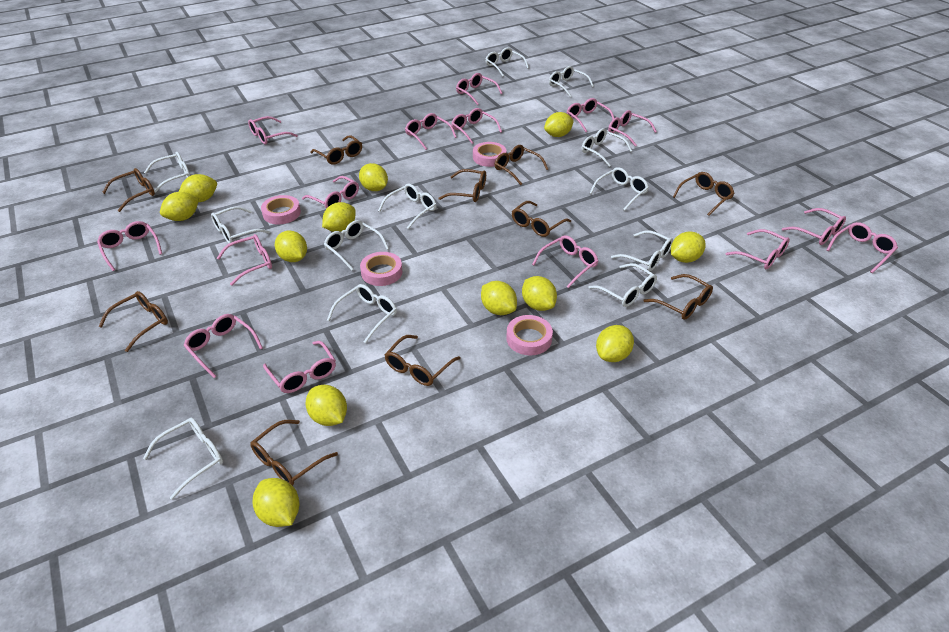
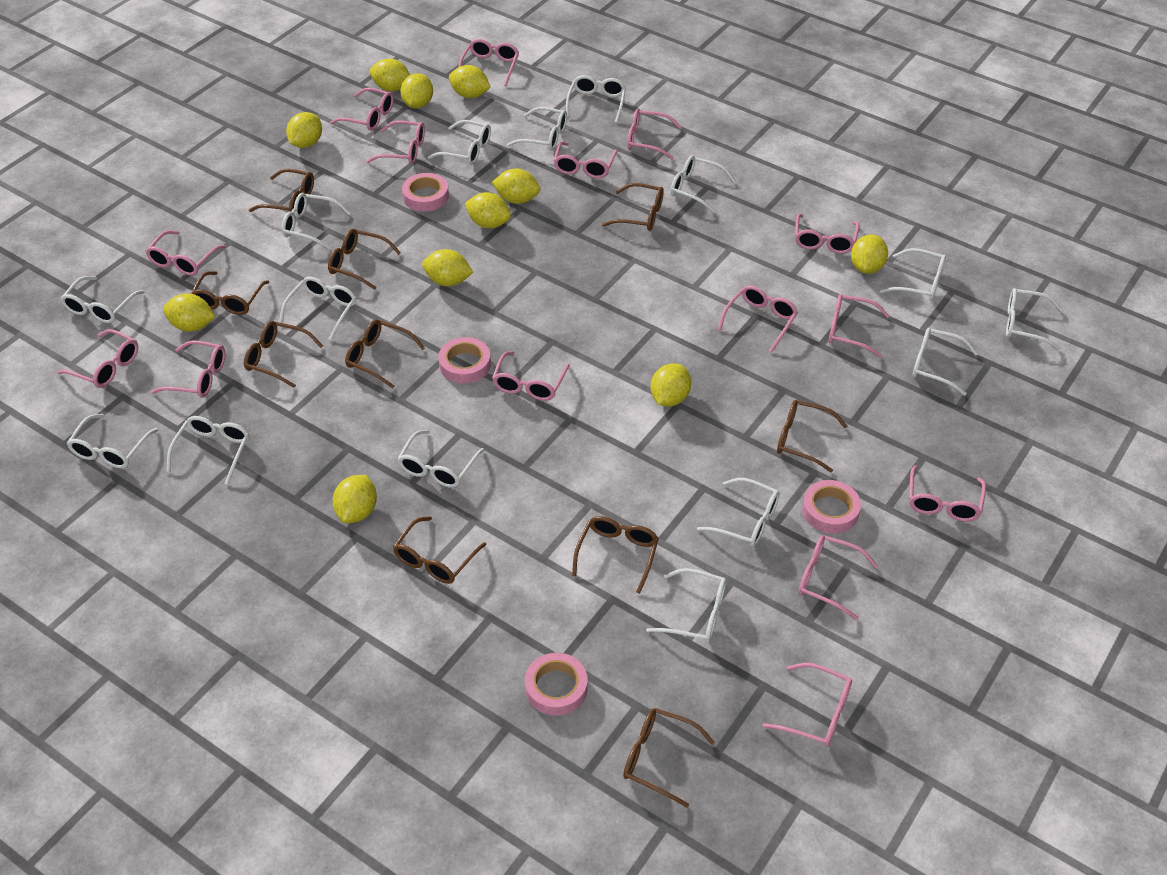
white glasses: [143,418,223,500] [144,152,190,193] [211,206,270,243] [324,220,389,270] [327,284,397,343] [378,184,436,229] [485,47,529,76] [549,66,594,97] [582,128,632,167] [588,263,657,307] [589,167,649,211] [611,230,673,271] = 12 -> [60,276,144,323] [67,414,158,468] [167,416,249,485] [279,277,356,340] [282,193,351,249] [397,430,484,488] [428,120,491,165] [507,107,567,151] [566,75,626,123] [646,568,726,643] [671,155,735,213] [697,478,780,547] [880,248,946,301] [912,328,978,396] [1006,288,1062,351] = 15
yellow lemon: [160,192,199,221] [179,174,217,202] [253,478,299,527] [275,231,307,262] [305,385,347,426] [322,202,356,232] [359,163,388,191] [481,281,517,315] [522,276,557,311] [544,112,574,137] [596,325,634,362] [671,232,706,263] = 12 -> [163,294,215,332] [286,112,322,148] [333,475,377,523] [370,58,410,91] [400,73,433,108] [422,249,473,286] [449,65,491,98] [465,192,511,228] [492,168,540,204] [651,363,691,406] [851,234,888,274] = 11

